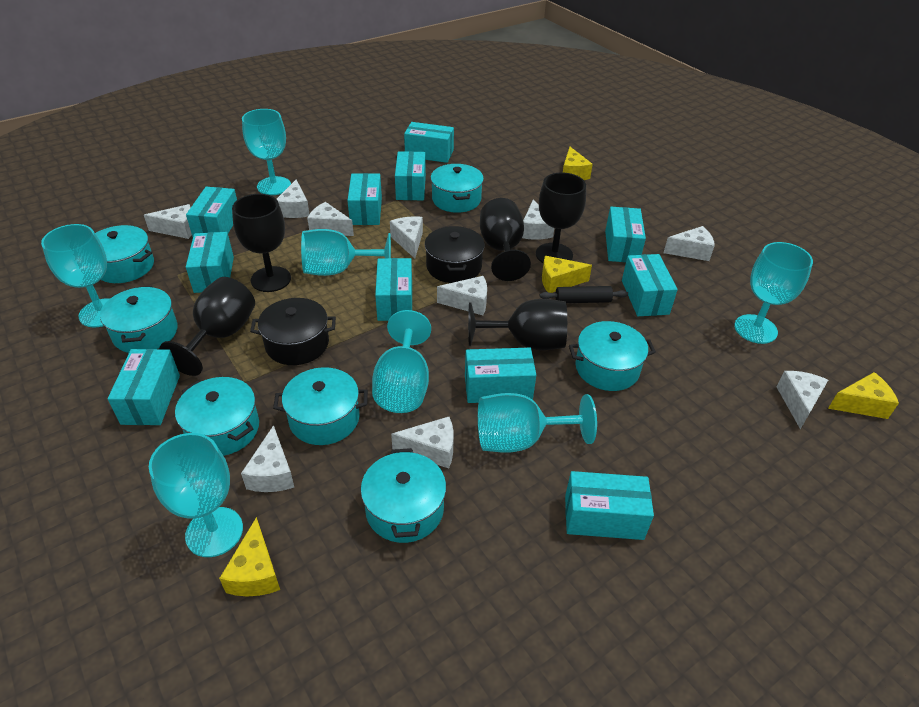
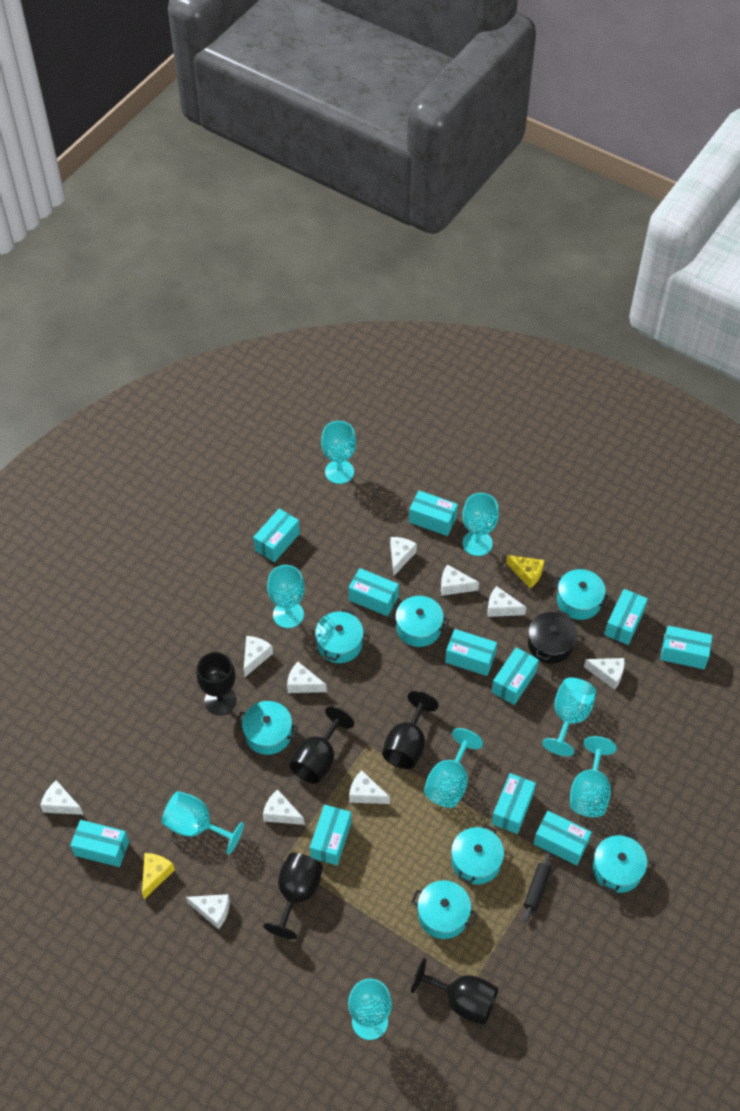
black pot: [250,298,336,365] [425,226,485,283] = 2 -> [528,610,577,664] = 1
turquoise goblet: [41,224,110,327] [149,433,243,557] [242,109,291,195] [301,229,391,276] [372,310,431,413] [478,393,597,453] [734,242,813,344] = 7 -> [162,791,244,854] [267,565,305,628] [321,421,356,484] [348,979,392,1040] [424,728,483,808] [462,493,499,556] [542,678,596,756] [570,736,617,817] = 8
yellow cheese: [219,517,280,596] [542,256,592,293] [563,147,593,180] [828,372,899,419] = 4 -> [142,853,175,899] [506,555,544,588] = 2

